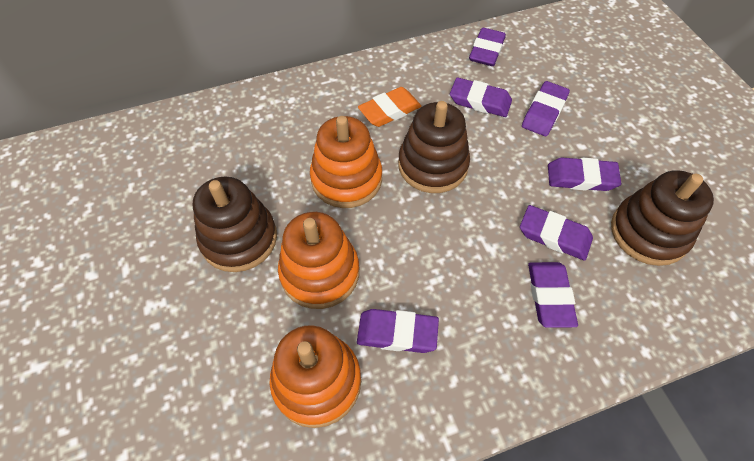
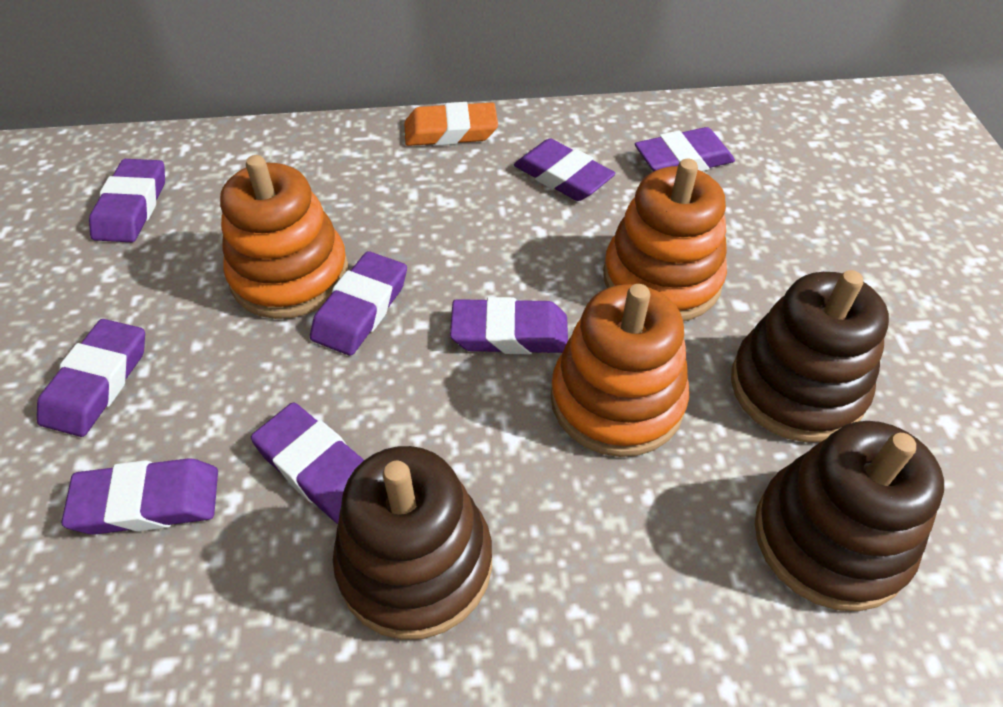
purple eraser: [357,309,439,353] [450,78,512,117] [469,28,506,66] [520,205,593,261] [522,81,570,136] [528,262,578,328] [548,158,621,191] = 7 -> [37,319,145,437] [61,458,218,535] [89,159,165,242] [251,403,364,524] [310,251,407,356] [450,297,568,354] [514,138,616,201] [635,127,735,171] = 8

